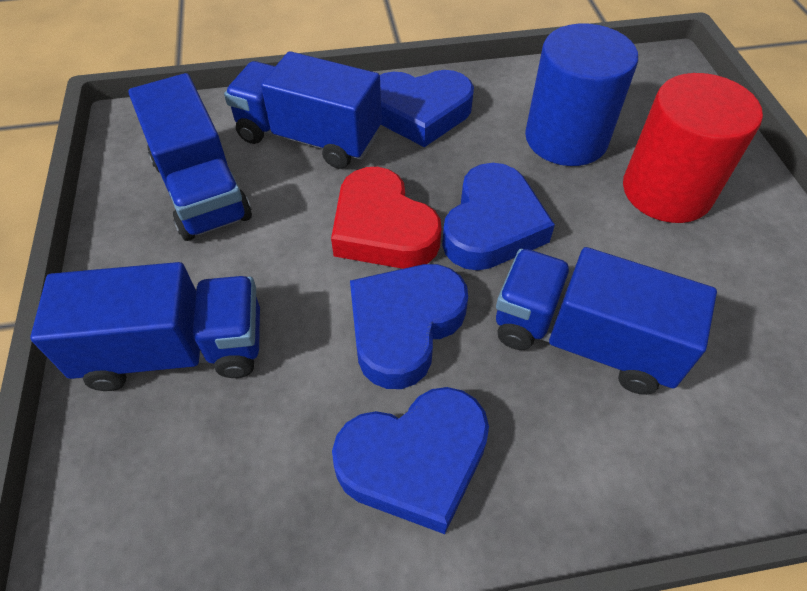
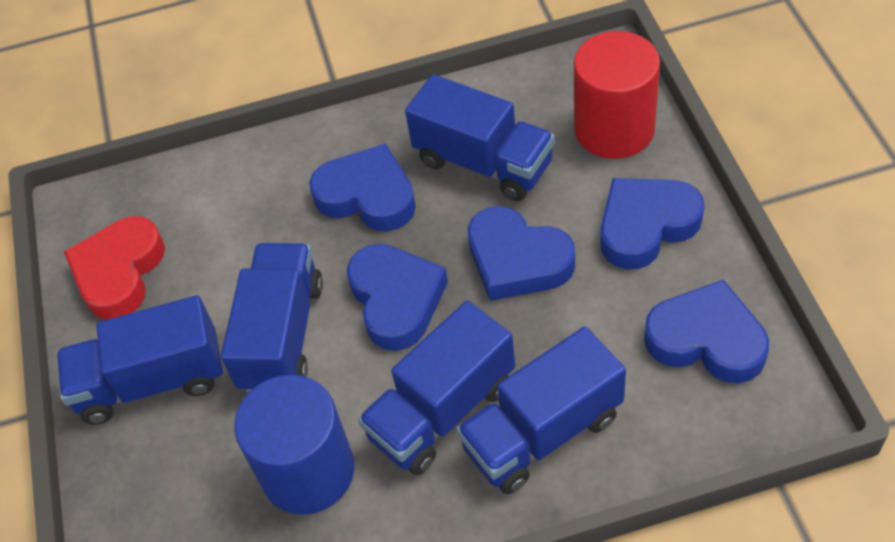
blue heart: [332,387,489,534] [350,264,468,389] [380,70,474,147] [442,163,555,270] = 4 -> [309,143,416,231] [347,244,448,351] [468,206,575,301] [600,178,705,269] [644,280,769,383] = 5
blue truck: [30,262,260,391] [128,73,252,241] [224,51,382,169] [496,247,717,395] = 4 -> [57,295,223,425] [221,243,323,393] [358,301,515,475] [405,75,555,201] [456,327,626,494] = 5

